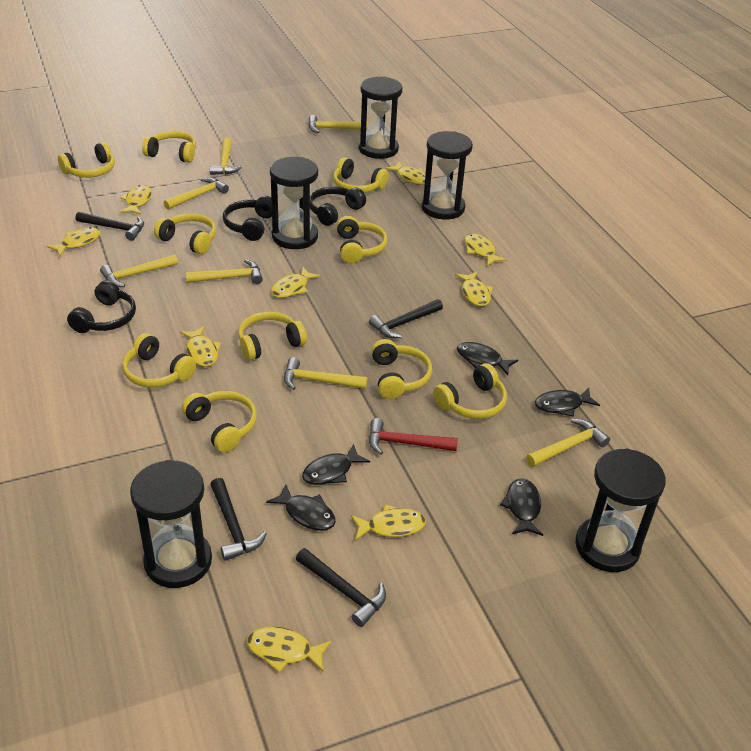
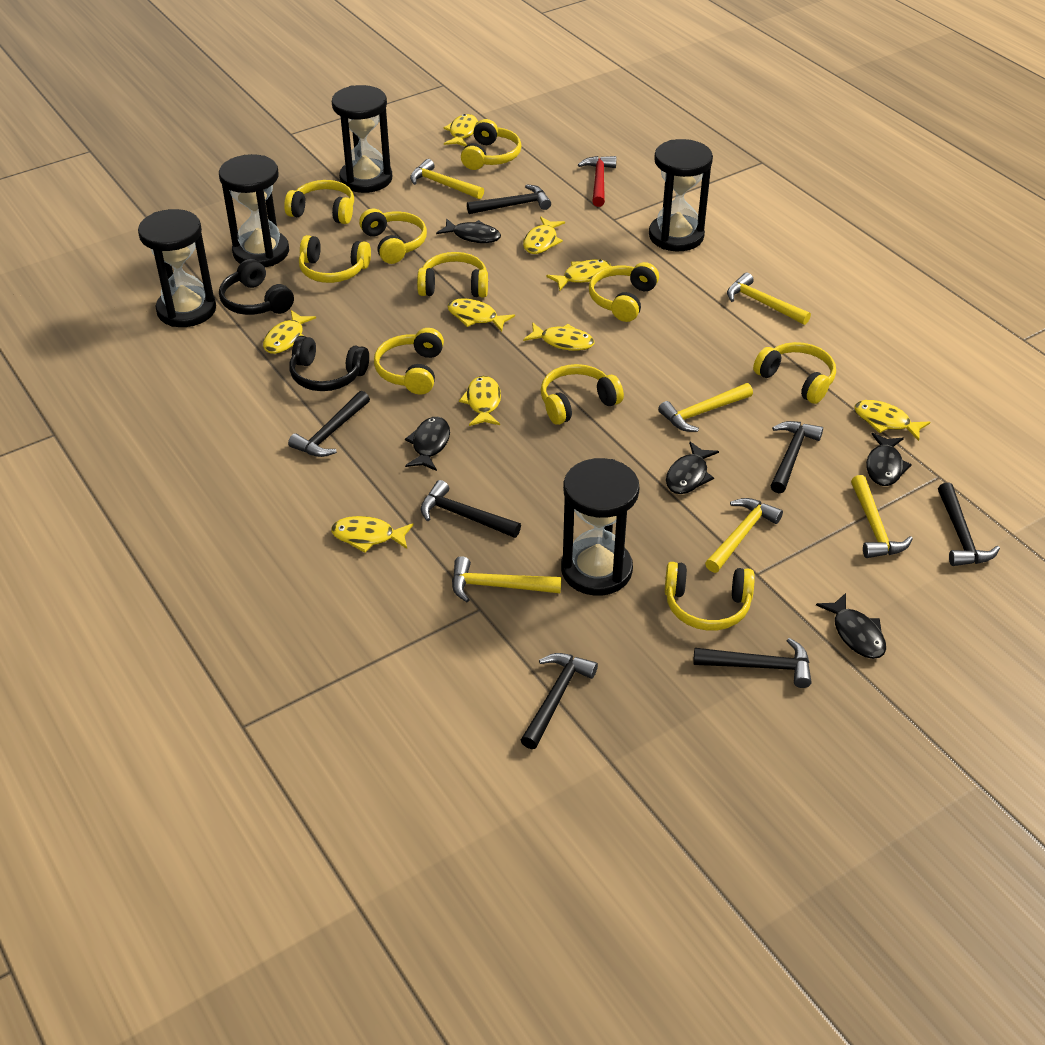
black hammer: [76,212,144,241] [210,478,267,561] [296,548,386,627] [369,299,443,338] = 4 -> [288,391,370,457] [420,480,521,538] [467,184,551,214] [521,653,598,749] [693,638,812,688] [770,421,823,493] [938,483,1000,566] = 7
black headphones: [67,280,136,333] [223,196,272,241] [310,186,366,226] = 3 -> [219,259,294,315] [289,336,369,391] = 2
yellow hammer: [100,254,178,287] [164,177,229,210] [186,259,263,284] [210,137,242,175] [284,357,367,390] [309,115,368,133] [526,419,610,467] = 7 -> [410,159,484,199] [452,556,561,602] [658,383,753,432] [705,498,783,573] [727,273,811,325] [851,475,913,558] = 6

